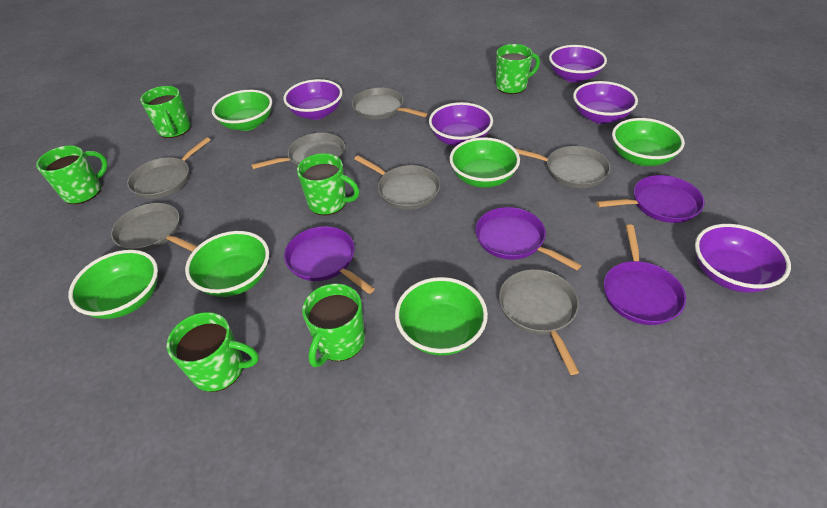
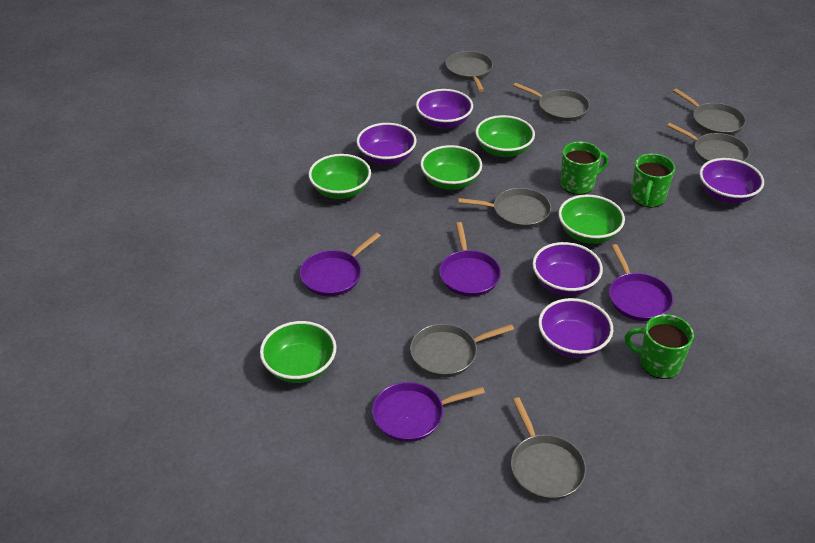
green bowl: [68,250,158,319] [185,231,269,297] [212,90,272,131] [395,277,488,355] [450,137,520,188] [612,118,685,166] = 6 -> [260,321,337,383] [309,154,371,199] [420,145,482,190] [475,115,535,157] [558,195,625,244] = 5
green mug: [36,145,108,204] [140,86,190,138] [167,312,259,392] [297,153,360,215] [302,284,365,367] [496,44,540,94] = 6 -> [560,142,608,195] [625,314,694,379] [631,154,675,208] = 3

